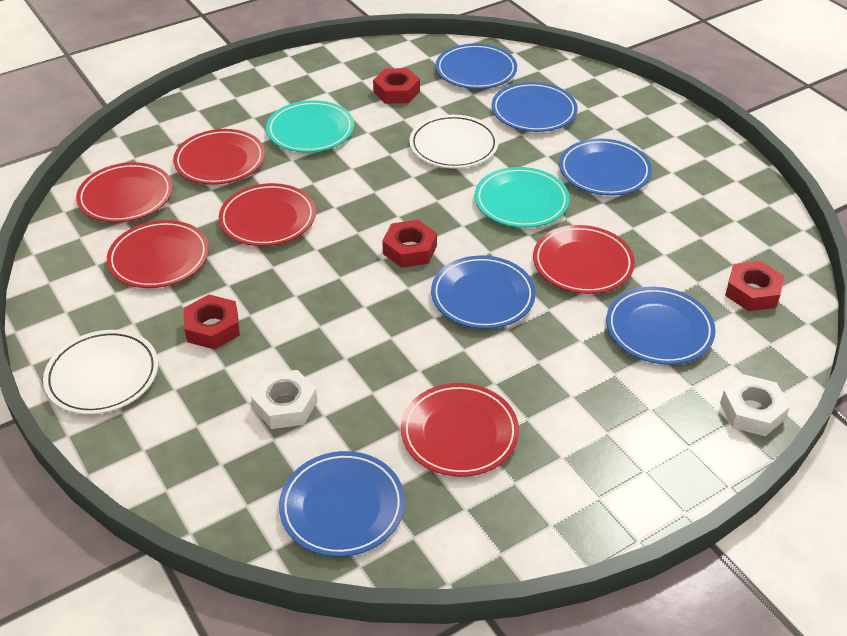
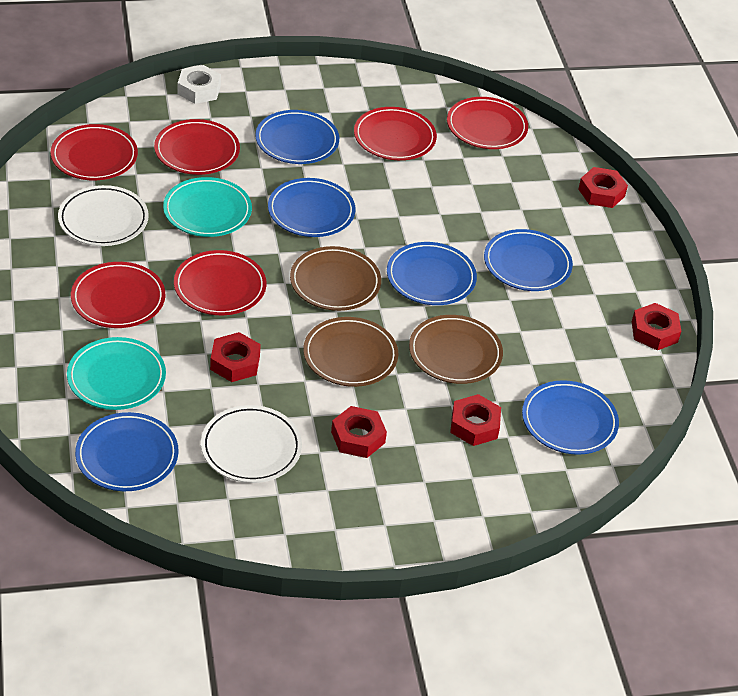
brown plate: none = 0 -> [290,246,381,311] [303,317,398,387] [409,315,503,384] = 3
red nut: [183,294,240,350] [373,68,420,104] [382,220,437,268] [725,261,784,311] = 4 -> [210,332,261,382] [331,406,387,458] [450,394,501,446] [578,167,628,208] [632,303,681,350] = 5
white nut: [251,370,317,429] [720,374,790,436] = 2 -> [178,65,221,104] = 1

